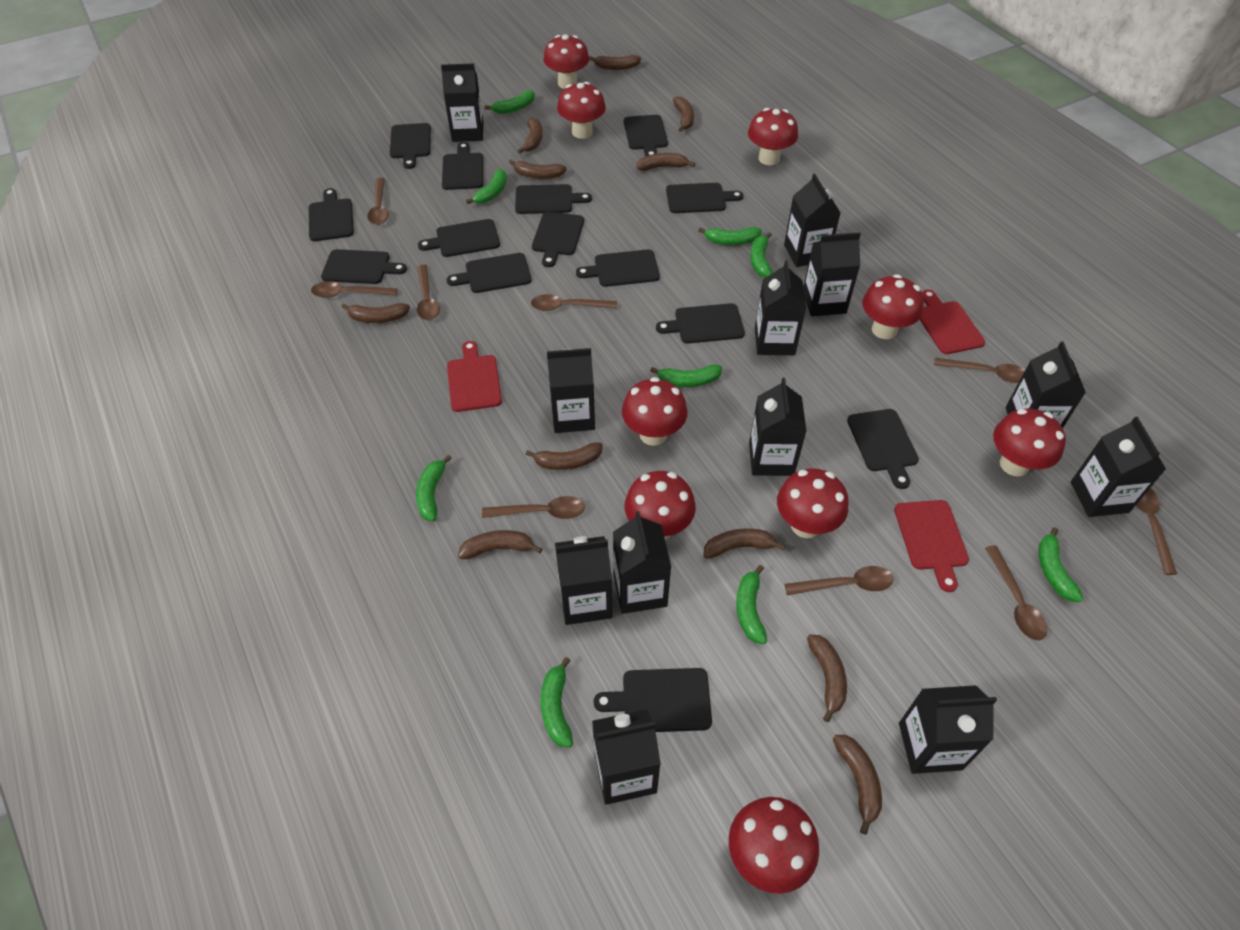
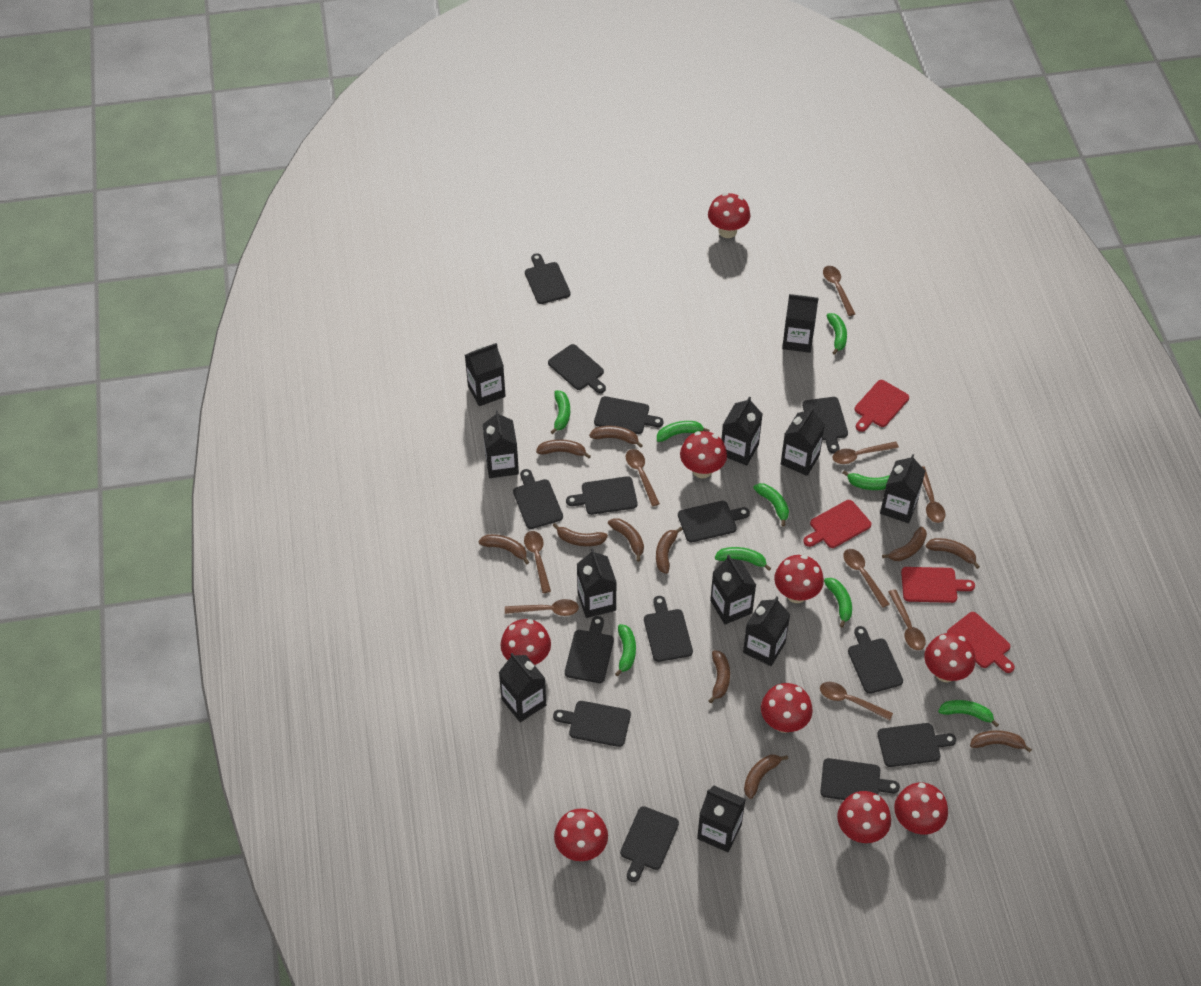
black carton: [441,63,483,142] [547,348,595,433] [555,536,612,625] [592,709,661,805] [613,511,671,614] [749,378,807,476] [755,260,806,355] [784,174,840,267] [803,232,861,316] [899,685,997,774] [1006,341,1086,428] [1071,417,1166,517] = 12 -> [465,343,506,406] [483,410,519,478] [499,653,546,722] [577,549,616,618] [697,785,746,852] [710,555,756,625] [722,396,762,466] [743,596,790,666] [781,407,825,476] [782,294,819,353] [880,454,925,523] = 11
red cutting board: [447,341,502,412] [894,500,969,592] [919,290,985,354] = 3 -> [803,500,871,548] [854,380,909,432] [901,567,975,603] [947,612,1015,673] = 4

